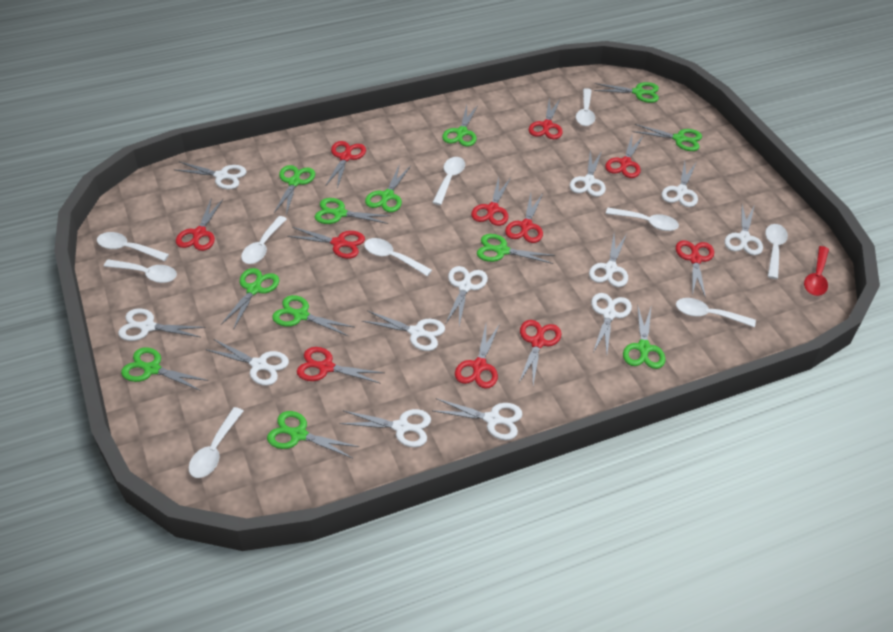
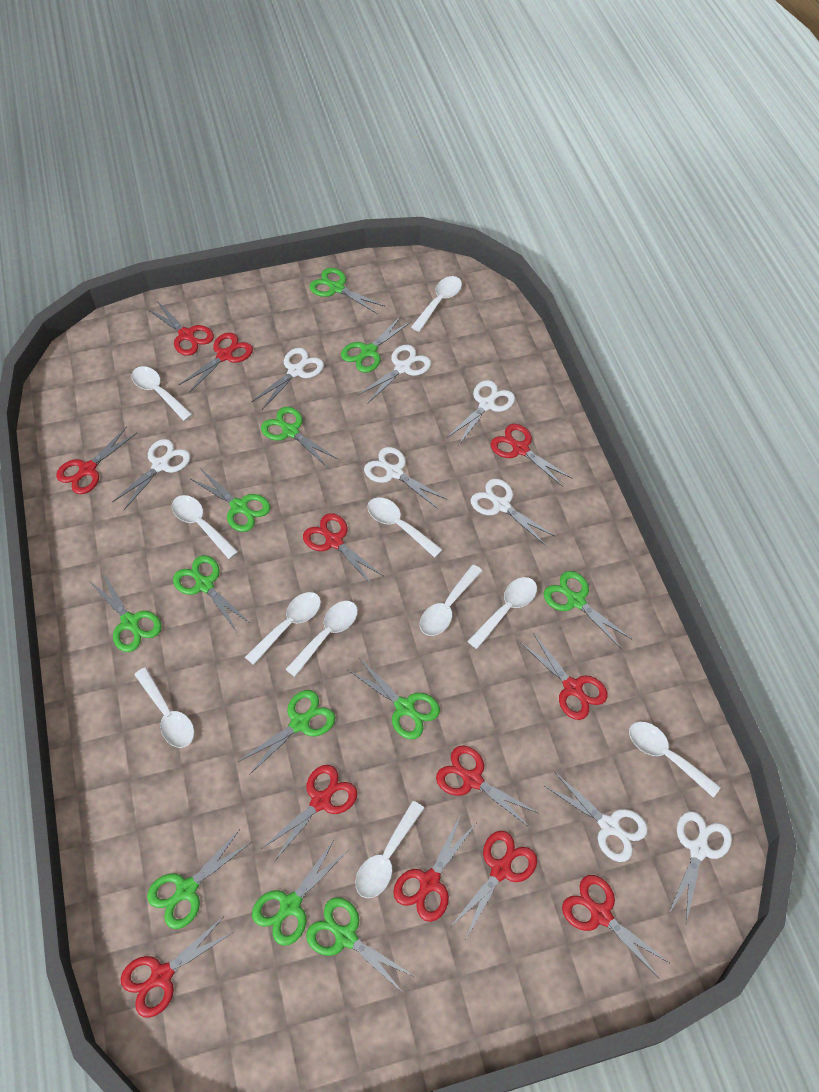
red scissors: [176,198,223,251] [287,227,365,259] [297,347,384,384] [325,141,366,188] [455,324,500,389] [471,178,511,226] [505,193,543,243] [519,320,561,385] [529,98,563,139] [605,136,643,178] [676,240,714,298] = 11 -> [56,426,137,494] [121,916,234,1018] [146,301,214,356] [179,332,253,393] [261,765,357,862] [303,513,383,585] [393,814,476,922] [436,746,540,828] [451,831,537,938] [490,424,573,487] [521,633,608,720] [562,875,671,978] = 12
red spoon: [804,246,829,296] = 1 -> none = 0
white scissors: [118,308,206,341] [175,162,246,189] [205,339,289,386] [339,409,431,447] [362,310,445,351] [433,398,522,440] [446,266,488,326] [570,150,606,197] [589,234,628,287] [591,293,632,354] [661,161,698,207] [725,205,763,255] = 12 -> [112,439,190,510] [251,348,324,410] [358,345,431,404] [364,447,448,509] [448,380,515,445] [471,479,556,546] [545,772,648,862] [668,811,732,923] = 8
white spoon: [97,232,169,261] [104,259,177,283] [189,407,243,478] [241,216,287,264] [364,238,432,276] [432,157,465,205] [576,88,595,126] [606,208,679,231] [676,298,756,327] [765,224,788,279] = 10 -> [131,366,193,421] [134,667,194,748] [172,495,238,559] [245,592,321,665] [285,601,358,677] [355,801,424,898] [367,497,443,558] [411,276,462,332] [420,565,482,636] [467,577,537,649] [629,722,721,797] = 11

